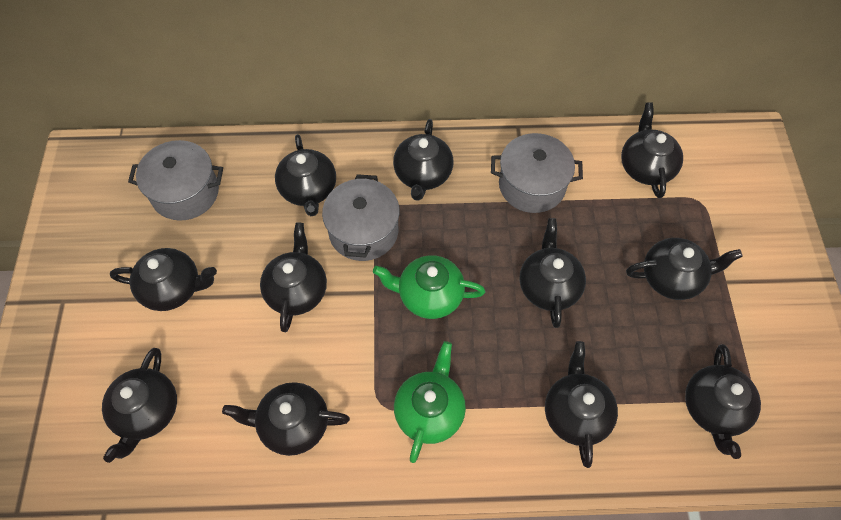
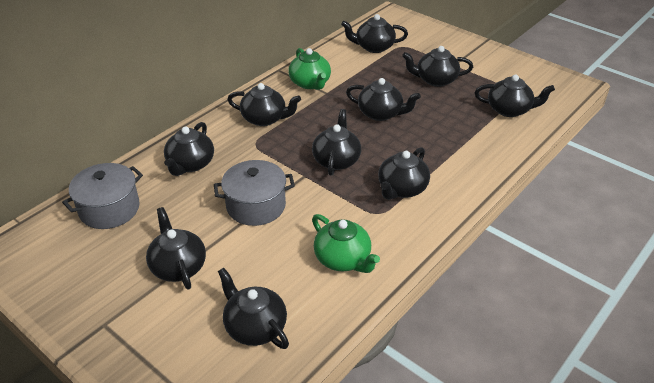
black teapot: [102,348,177,463] [110,248,217,311] [222,382,350,456] [260,223,327,332] [275,134,336,216] [393,119,453,201] [519,218,586,328] [545,341,618,468] [621,102,683,198] [626,238,743,300] [685,344,761,459] = 11 -> [146,207,206,290] [164,122,214,176] [218,268,289,349] [227,83,301,126] [312,109,361,176] [341,14,408,53] [346,78,421,121] [378,147,430,200] [402,46,473,87] [475,74,555,117] = 10
grey pot: [128,140,223,221] [322,174,400,261] [491,133,583,213] = 3 -> [62,163,143,229] [214,160,295,226] = 2

